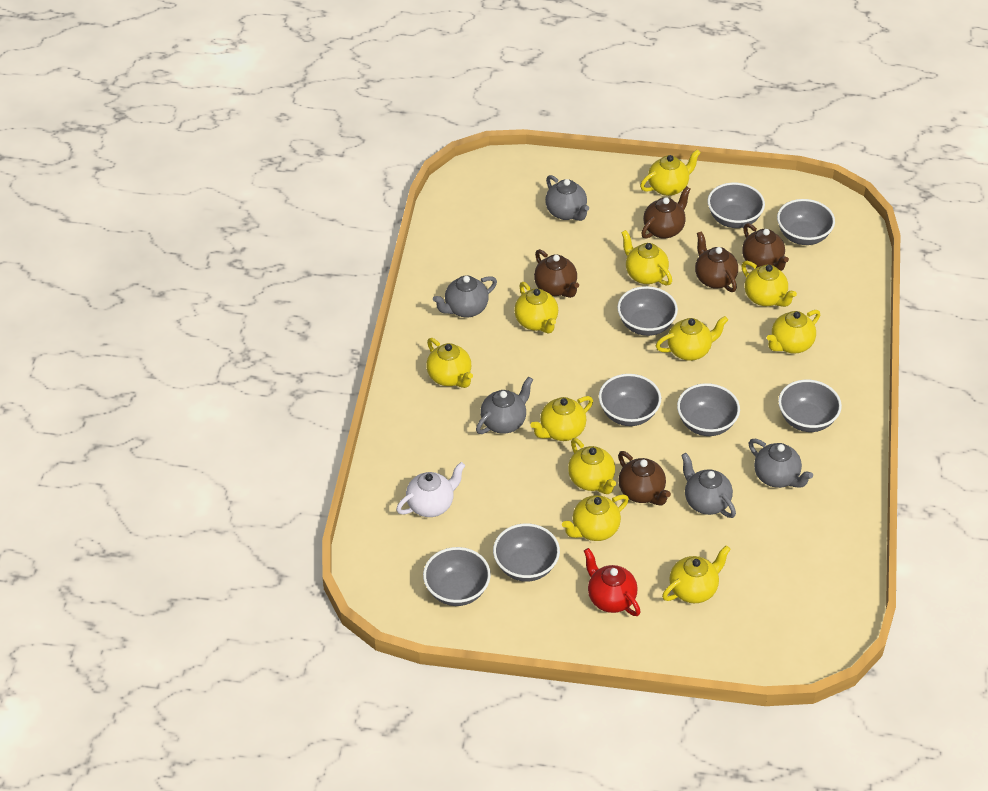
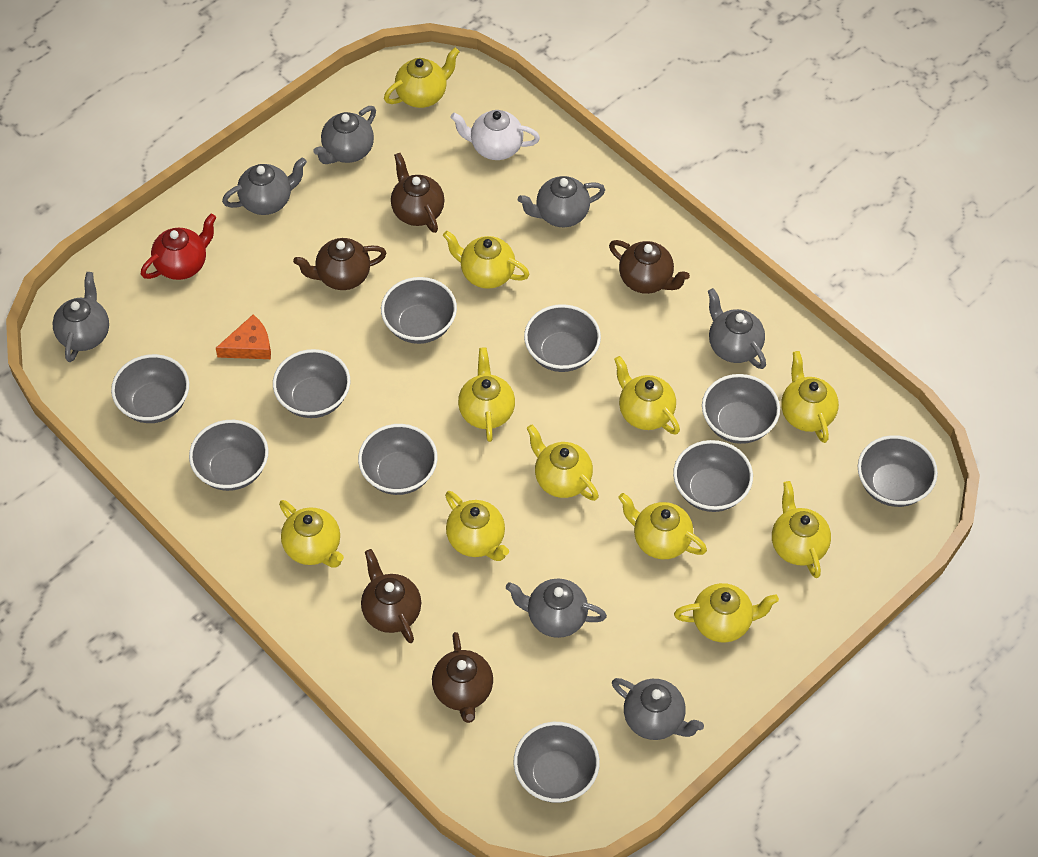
grey bowl: [423,547,491,606] [493,523,560,582] [599,374,661,426] [617,286,678,336] [677,383,740,436] [707,182,765,228] [777,199,835,245] [778,380,842,432] = 8 -> [111,354,189,423] [189,420,269,491] [273,349,350,418] [358,424,438,495] [381,277,457,344] [513,722,600,803] [524,304,601,372] [673,440,753,512] [702,374,780,444] [858,435,938,507] = 10
grey teapot: [433,276,497,317] [476,377,533,434] [545,175,589,221] [681,453,736,518] [749,439,813,488] = 5 -> [53,272,109,362] [222,158,307,215] [313,106,376,164] [506,578,607,638] [518,176,605,227] [612,678,704,740] [708,288,766,369] = 7
orange cheese: none = 0 -> [216,314,271,359] = 1

